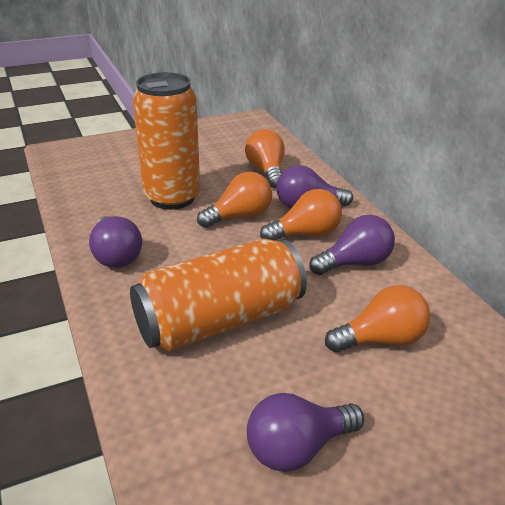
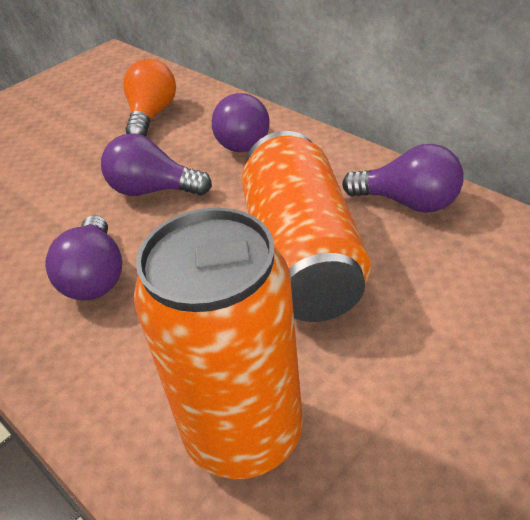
orange light bulb: [197,172,272,228] [245,129,285,188] [260,189,342,241] [325,285,431,352] = 4 -> [123,59,176,137] = 1

